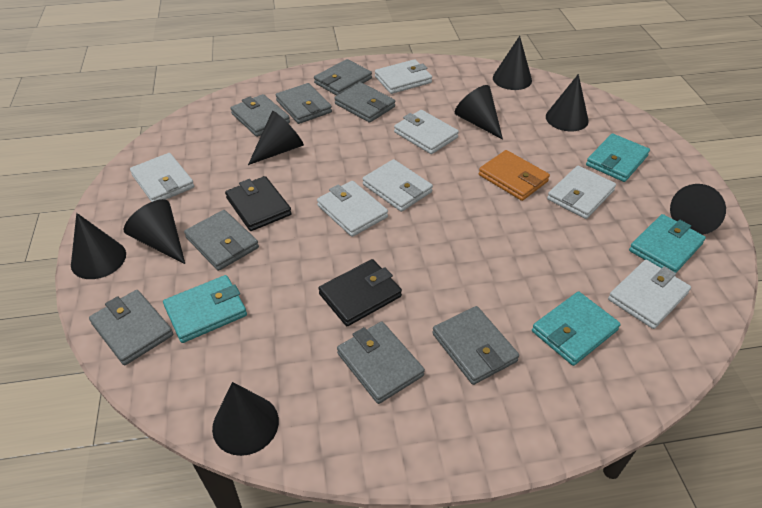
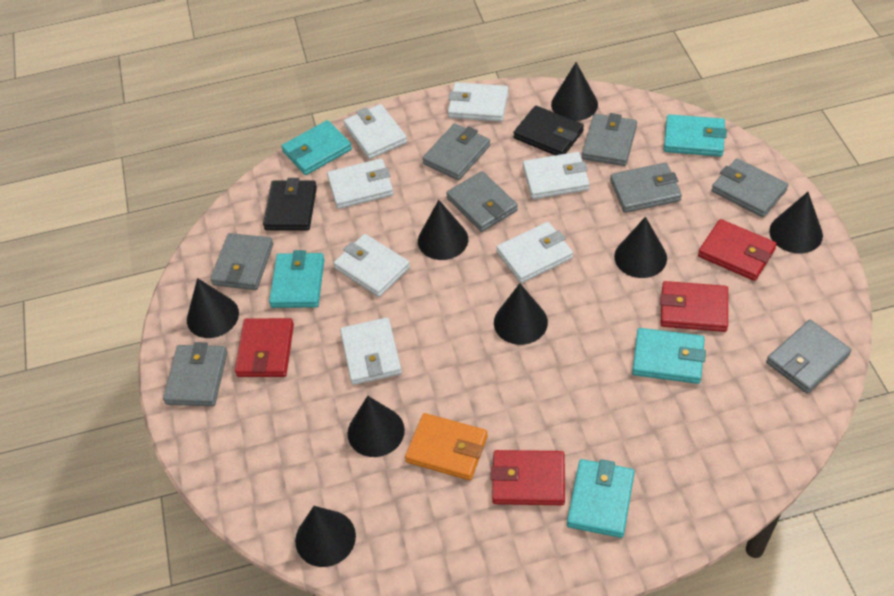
red wallet: none = 0 -> [235,318,294,377] [490,450,565,505] [660,281,728,332] [698,219,777,281] = 4
turquoise wallet: [163,275,247,343] [532,292,621,366] [586,134,650,182] [629,214,706,273] = 4 -> [269,250,325,308] [282,120,352,175] [567,459,635,538] [632,328,706,384] [664,114,727,157] = 5

